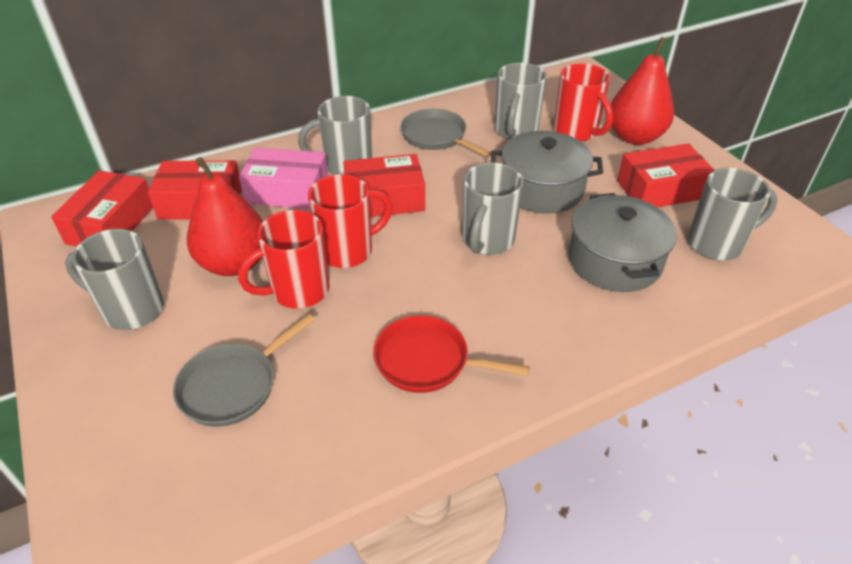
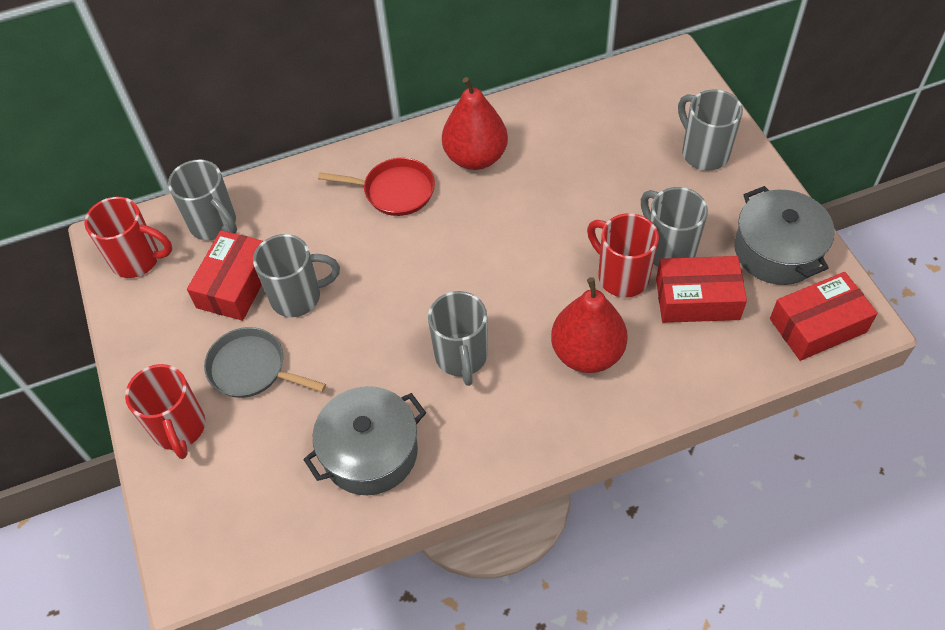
grey pan: [173,314,315,427] [400,109,491,157] = 2 -> [204,327,326,398] = 1
pink box: [239,147,328,209] = 1 -> none = 0
red box: [51,170,153,246] [148,161,242,220] [343,154,425,217] [617,143,715,207] = 4 -> [187,230,263,321] [656,256,747,323] [770,272,878,361] = 3

